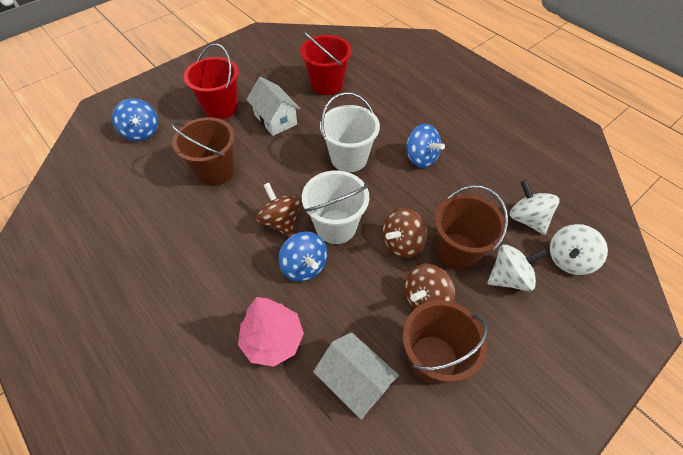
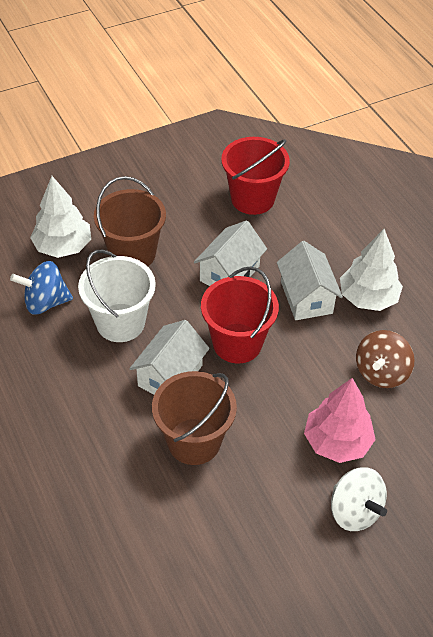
blue spinning top: [112,99,158,141] [279,232,327,282] [406,124,445,168] = 3 -> [10,261,73,315] = 1
brown bucket: [171,117,235,186] [403,300,488,385] [435,185,508,270] = 3 -> [94,176,166,266] [152,371,237,465] = 2
brown spinning top: [256,183,301,237] [382,208,427,258] [405,264,455,309] = 3 -> [356,330,415,388] = 1
white bucket: [302,171,369,244] [320,92,380,172] = 2 -> [78,250,156,342] = 1
white house: [246,77,300,136] [313,332,399,420] = 2 -> [129,320,210,395] [194,220,267,286] [277,241,343,320] = 3
white spinning top: [487,245,548,291] [510,180,559,235] [550,224,608,275] = 3 -> [331,467,387,531] = 1
white tree: none = 0 -> [30,176,91,258] [340,229,403,311] = 2

